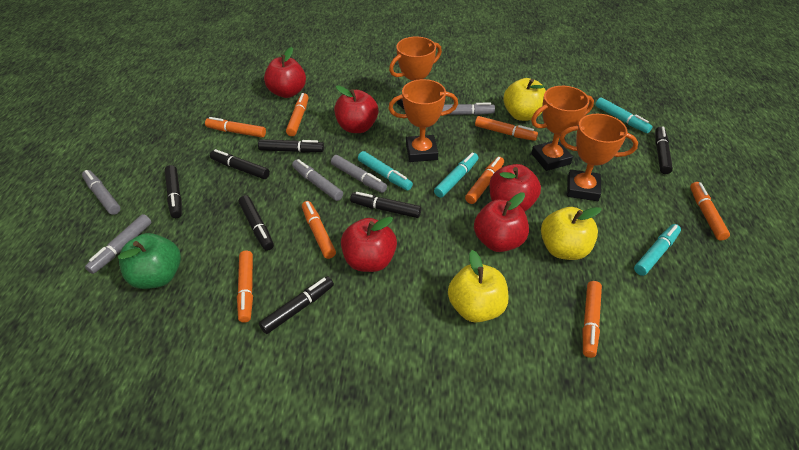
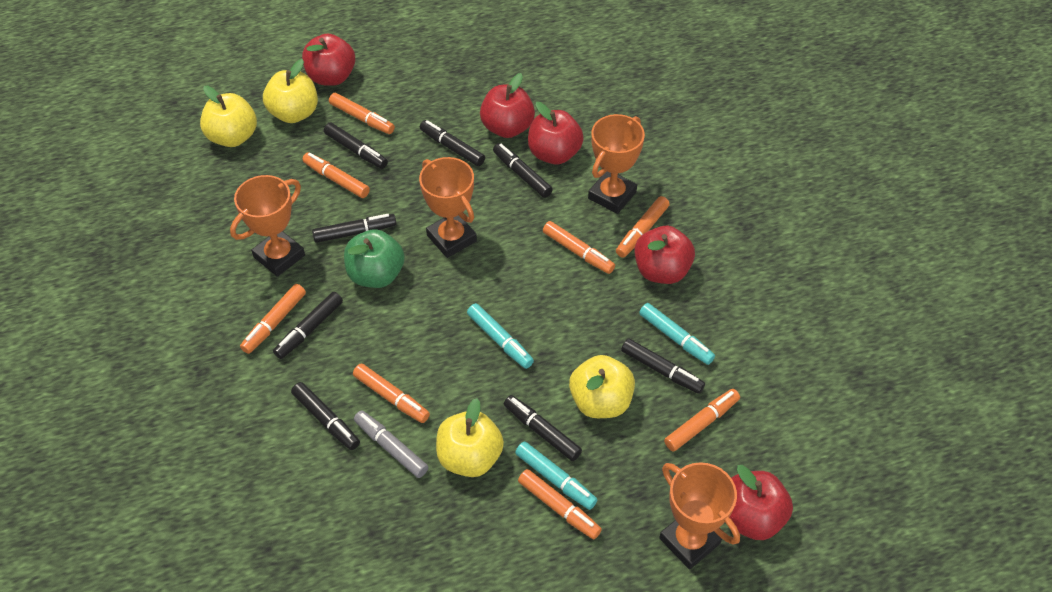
black marker: [165,165,182,218] [210,149,270,179] [239,195,274,251] [258,139,324,153] [259,276,334,334] [350,192,421,218] [655,126,673,174] = 7 -> [273,292,343,359] [291,382,360,450] [312,214,397,243] [324,122,388,169] [420,120,485,166] [493,143,553,198] [504,395,582,461] [621,338,705,394] = 8
grey marker: [82,170,121,215] [85,214,151,274] [292,159,343,201] [331,155,387,193] [442,103,495,115] = 5 -> [354,410,428,478] = 1
turquoise marker: [358,151,413,191] [434,153,479,198] [595,97,652,133] [634,224,681,276] = 4 -> [467,303,534,369] [515,442,597,510] [639,303,715,365] = 3
yellow apple: [448,250,508,323] [504,78,546,121] [541,207,601,260] = 3 -> [200,86,257,147] [263,59,318,123] [436,398,504,477] [569,355,635,418] = 4

